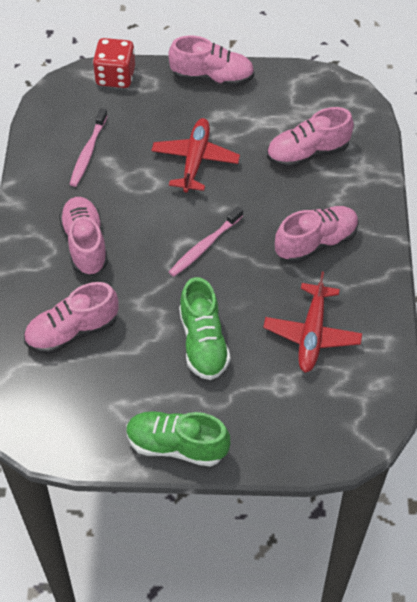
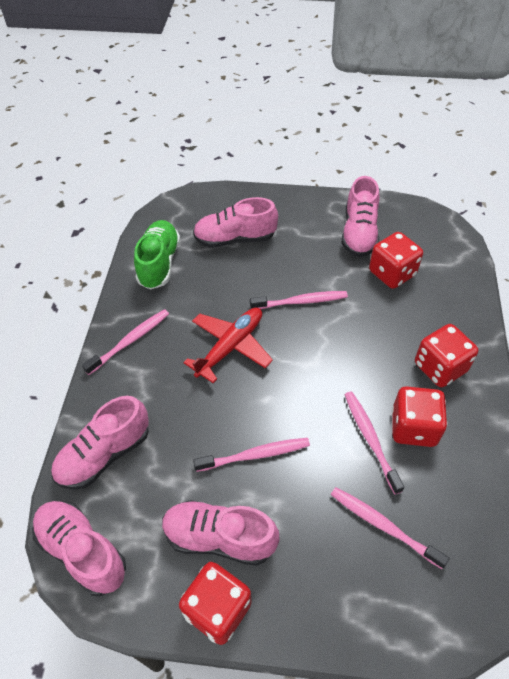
green shoe: [126,411,230,467] [179,277,230,380] = 2 -> [134,220,180,289] = 1
pink toothbrush: [70,108,108,187] [169,207,243,277] = 2 -> [82,309,169,375] [193,438,310,472] [250,291,348,309] [331,487,449,569] [344,391,405,494] = 5
red dice: [93,38,135,88] = 1 -> [179,562,252,645] [369,232,423,289] [392,386,448,447] [415,324,478,387] = 4
red plane: [151,118,240,193] [263,271,362,373] = 2 -> [183,308,273,383] = 1

